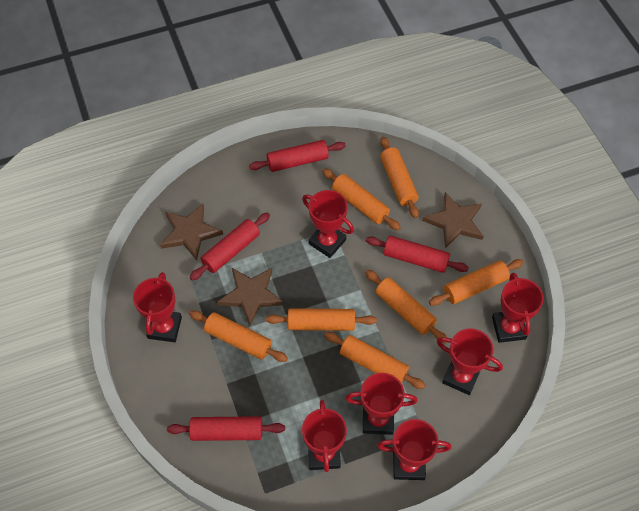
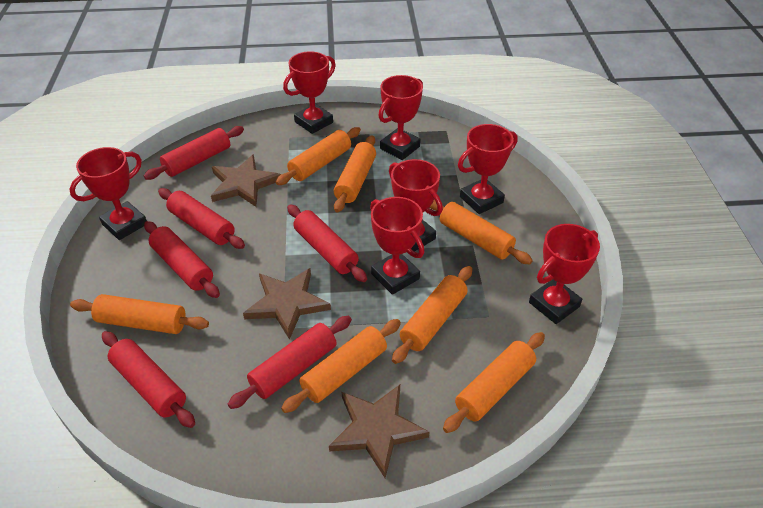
red rolling pin: [167,416,285,441] [190,212,270,281] [249,140,346,172] [366,236,469,273] = 4 -> [102,331,195,428] [144,126,244,180] [144,221,220,298] [158,188,245,249] [228,316,352,409] [287,205,367,282] = 6

